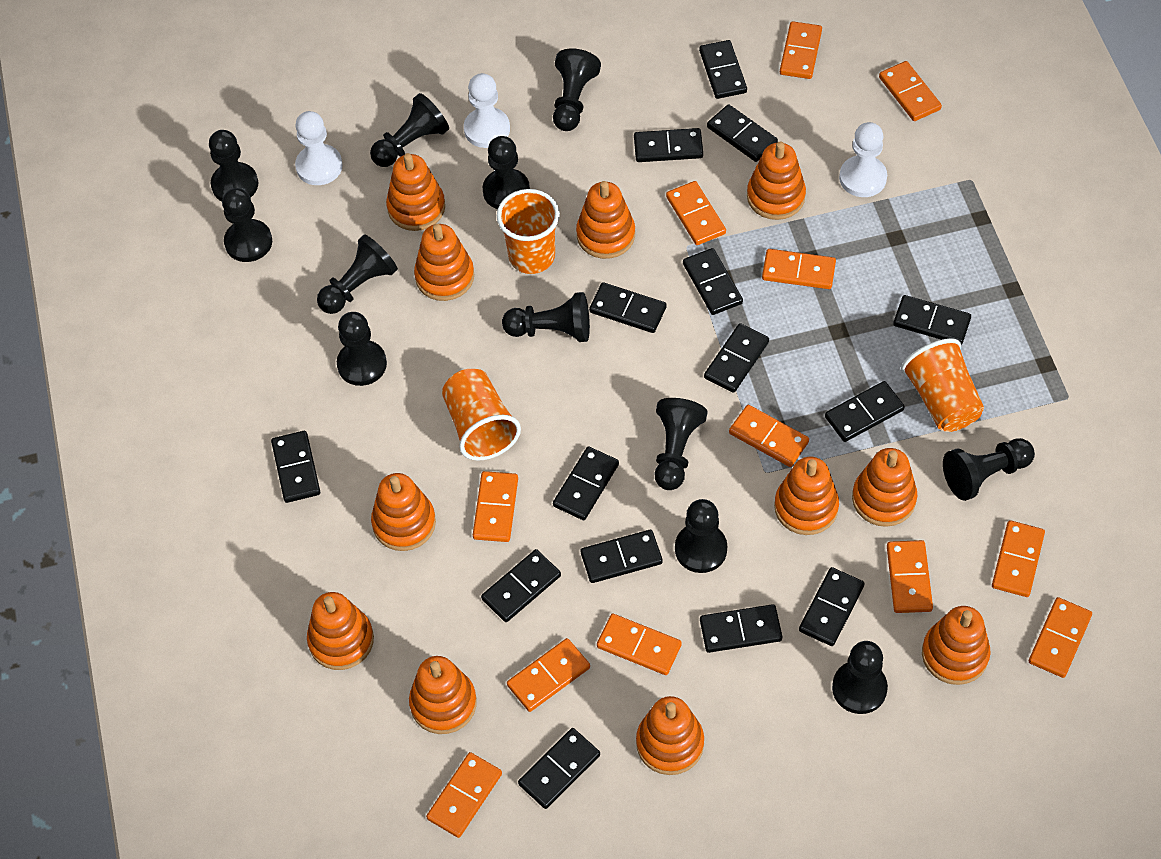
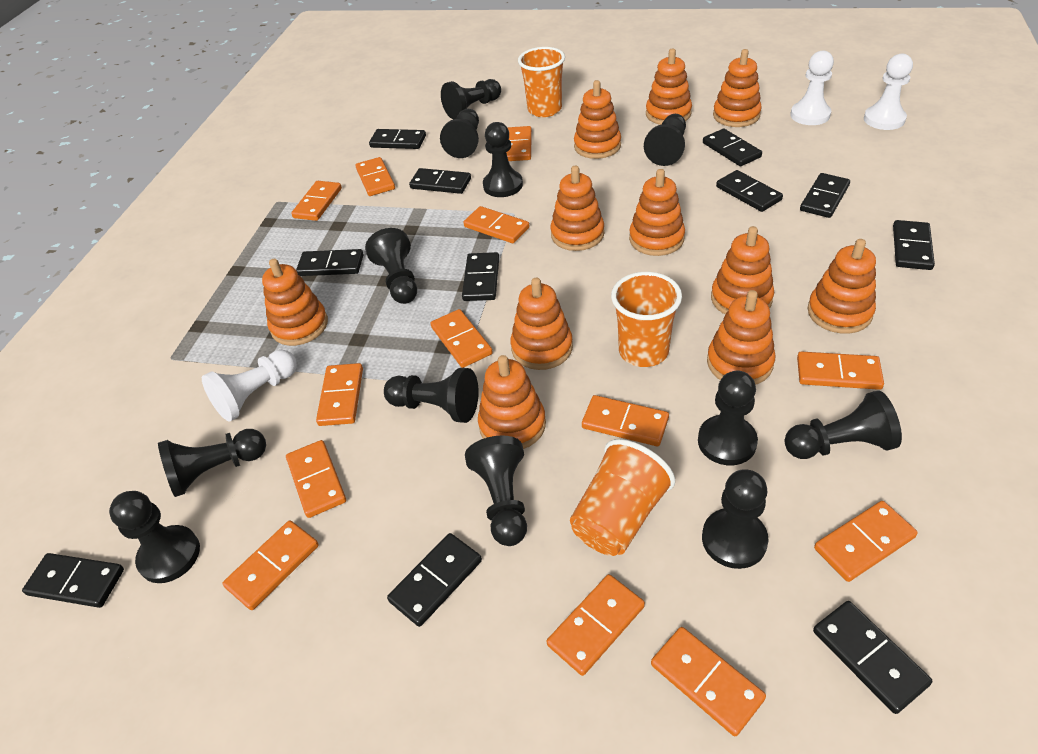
black domino: [271,431,320,503] [481,549,561,622] [518,728,600,809] [553,446,619,520] [581,530,663,583] [589,282,666,333] [634,128,703,162] [683,248,743,315] [699,40,747,99] [700,604,782,653] [704,323,769,393] [707,104,778,162] [799,567,865,646] [825,381,905,442] [893,295,971,345] = 15 -> [22,553,124,608] [296,249,364,276] [369,129,426,149] [387,533,482,627] [409,168,471,194] [462,252,499,301] [703,129,762,166] [716,170,783,212] [800,173,850,218] [813,601,932,714] [893,220,935,270] = 11
orange domino: [426,752,502,838] [473,471,518,542] [507,638,590,712] [597,614,682,675] [666,181,726,245] [729,405,809,467] [762,249,836,289] [780,21,822,79] [879,61,942,121] [887,540,933,613] [992,520,1045,597] [1029,597,1092,678] = 12 -> [223,520,319,610] [286,440,346,518] [291,181,342,221] [316,363,363,426] [355,157,395,196] [430,309,493,368] [463,206,529,243] [506,126,532,161] [547,574,645,676] [582,395,669,446] [651,627,766,736] [797,351,884,390] [814,501,918,582] = 13

